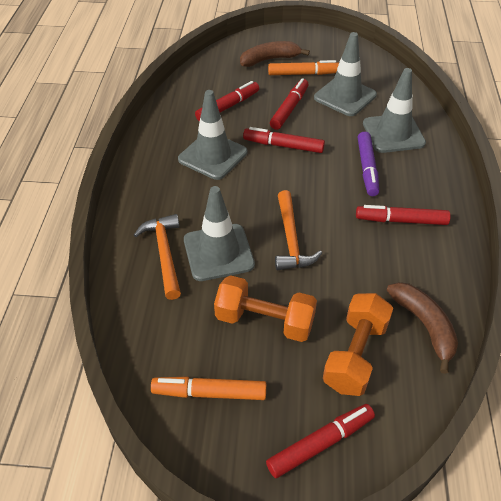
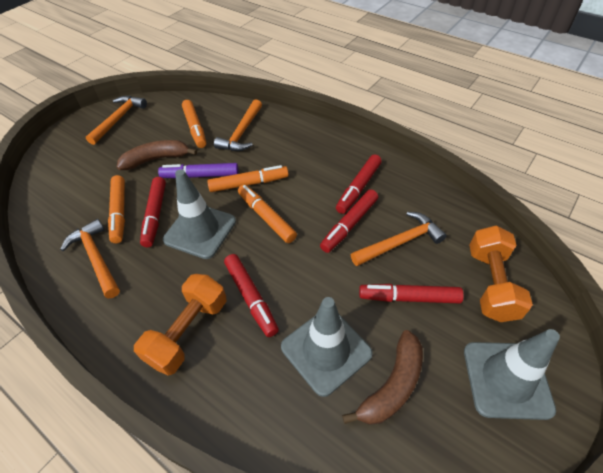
grey traffic cone: [178,90,247,180] [184,186,255,281] [314,32,377,116] [363,68,426,153] = 4 -> [163,169,236,259] [281,297,373,397] [464,329,560,420] = 3
orange hammer: [134,214,181,300] [275,190,322,270] = 2 -> [60,219,120,299] [86,96,147,145] [214,99,262,151] [351,212,446,266] = 4
orange marker: [151,377,266,400] [268,60,339,75] = 2 -> [108,175,125,243] [182,100,206,148] [207,165,289,192] [238,185,297,243] = 4

